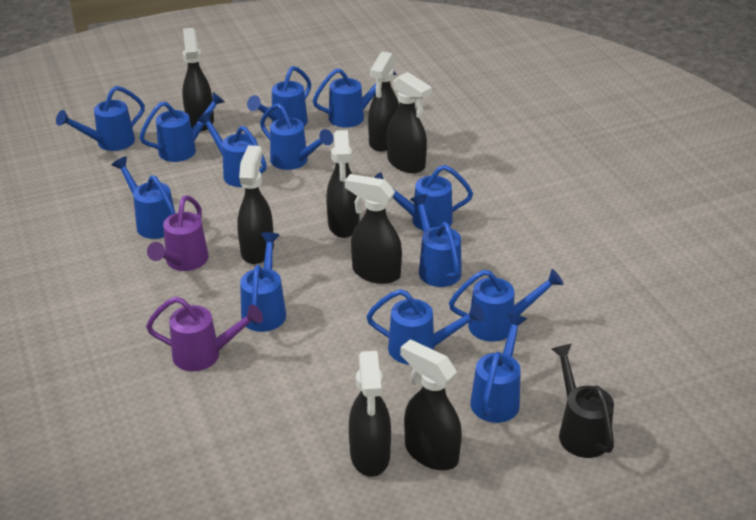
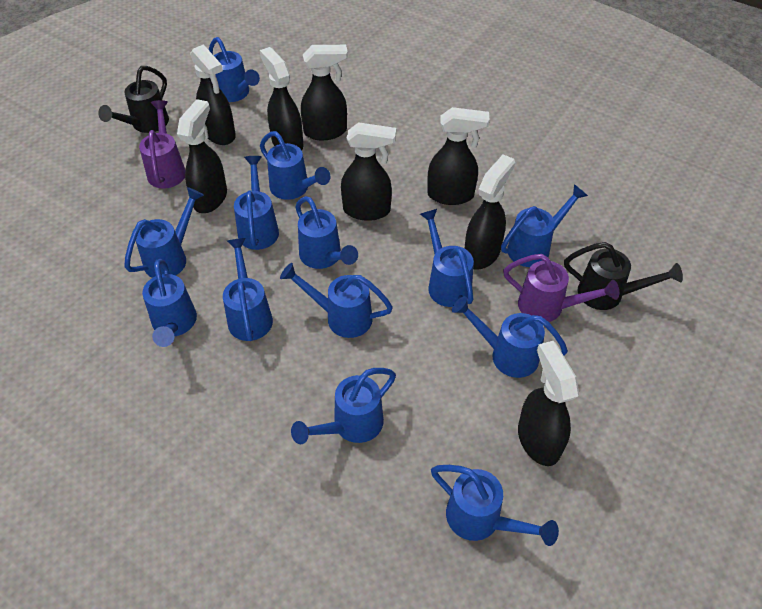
black watering can: [552,344,614,458] = 1 -> [98,66,169,133] [564,242,683,310] = 2

